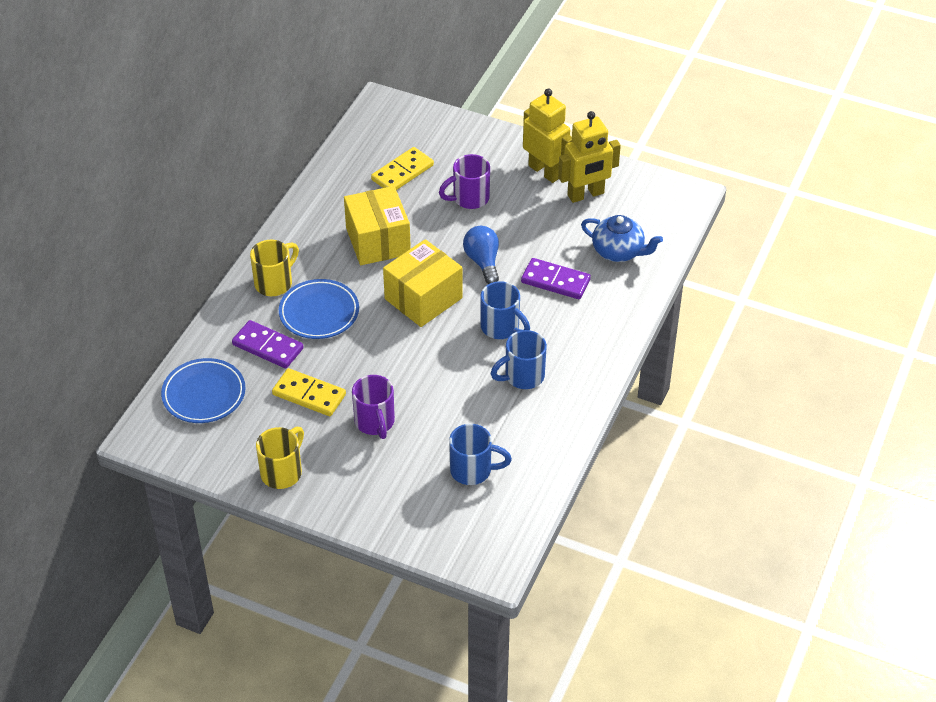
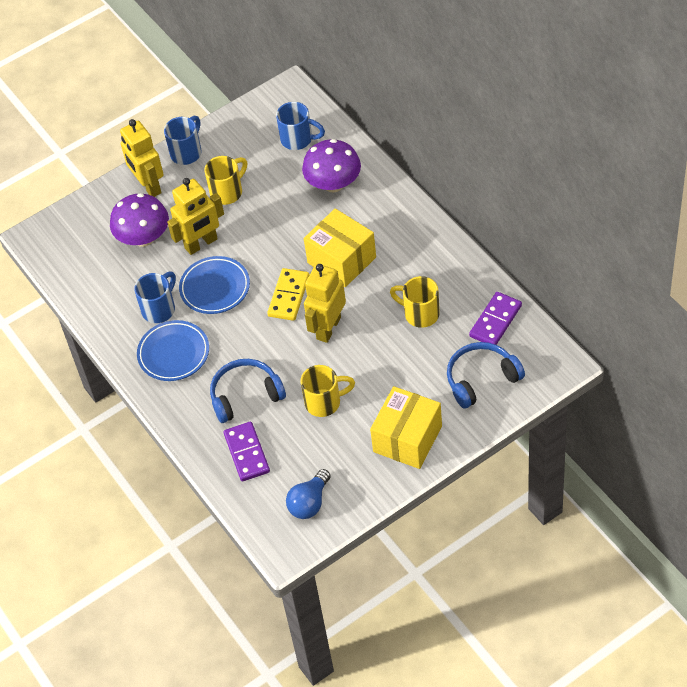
blue headphones: none = 0 -> [210,359,286,423] [447,342,525,409] = 2
blue teapot: [581,215,663,262] = 1 -> none = 0
purple mug: [352,375,395,439] [439,154,490,209] = 2 -> none = 0
purple mushroom: none = 0 -> [110,193,169,247] [302,139,361,192] = 2
yellow domino: [272,368,346,416] [371,147,434,190] = 2 -> [267,268,309,321] = 1
yellow mug: [250,240,299,296] [256,427,304,489] = 2 -> [204,156,247,205] [300,365,355,417] [390,276,440,328] = 3
yellow robot: [523,89,573,183] [558,111,621,203] = 2 -> [120,119,164,197] [167,178,224,255] [304,264,346,343] = 3

